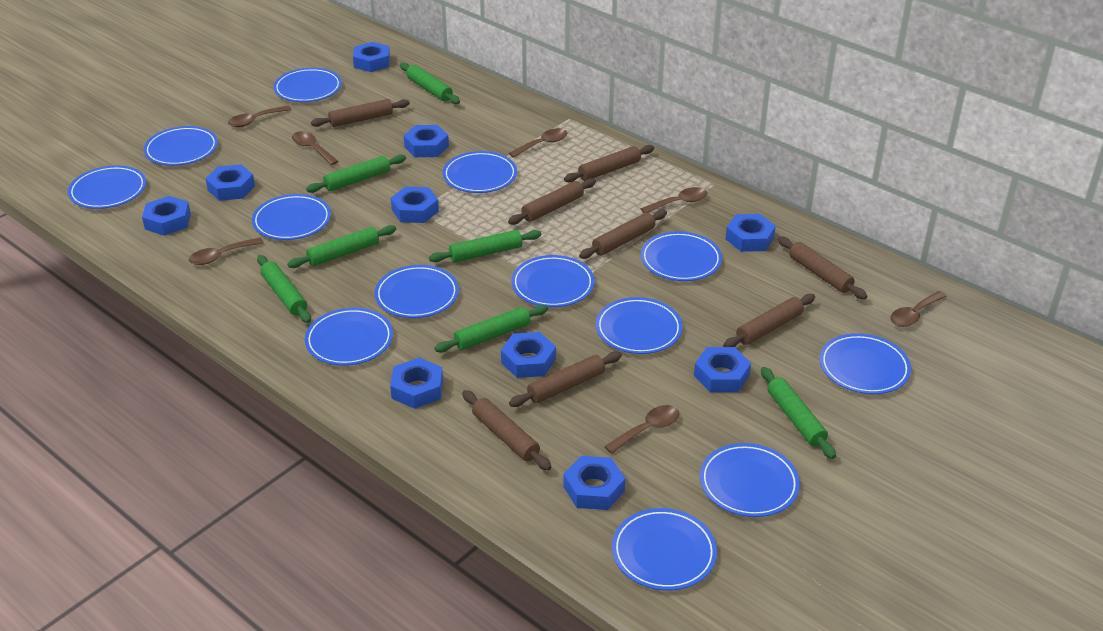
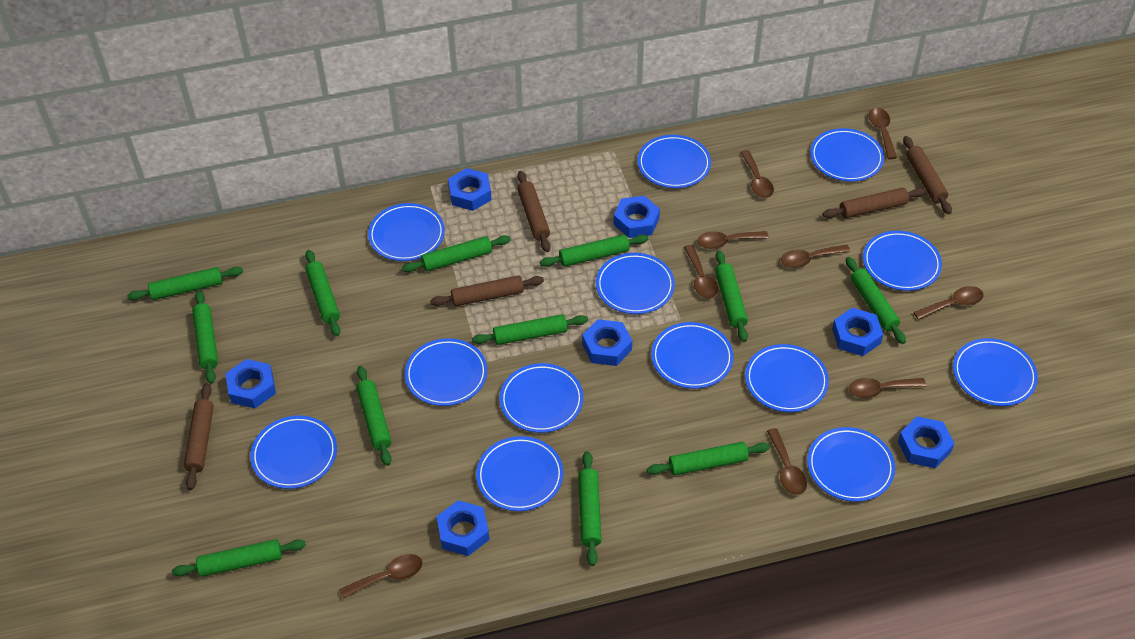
blue nut: [142,196,191,236] [206,164,255,201] [353,42,390,72] [390,358,443,409] [391,187,439,223] [404,125,449,157] [501,332,556,378] [564,456,625,510] [694,347,751,392] [726,214,776,252] = 10 -> [225,359,276,408] [437,500,490,556] [448,168,492,211] [582,319,632,366] [613,196,660,238] [832,308,883,356] [898,416,954,468] = 7
brown rolling pin: [311,99,410,127] [462,390,552,471] [508,178,596,225] [509,352,622,407] [564,145,654,182] [579,210,667,259] [723,294,815,347] [778,236,868,299] = 8 -> [184,383,214,490] [430,275,544,306] [517,171,551,252] [822,188,926,218] [903,136,952,214] = 5
brown spoon: [189,237,264,265] [228,105,291,127] [292,131,339,165] [509,128,567,158] [604,405,679,454] [641,187,707,213] [890,291,947,327] = 7 -> [339,554,423,599] [684,245,718,298] [697,231,769,249] [740,150,774,198] [767,428,807,495] [781,244,851,268] [849,378,926,398] [869,108,897,159] [914,286,984,320] = 9
green rolling pin: [257,255,311,323] [287,225,396,268] [306,155,406,193] [400,63,460,104] [429,230,541,263] [435,305,548,353] [761,367,836,459] = 7 -> [127,267,243,300] [172,539,306,577] [192,290,218,384] [305,250,340,336] [357,366,392,466] [402,235,511,272] [472,314,588,345] [540,234,648,267] [578,451,602,566] [647,442,770,475] [715,250,748,342] [846,257,906,344] = 12

